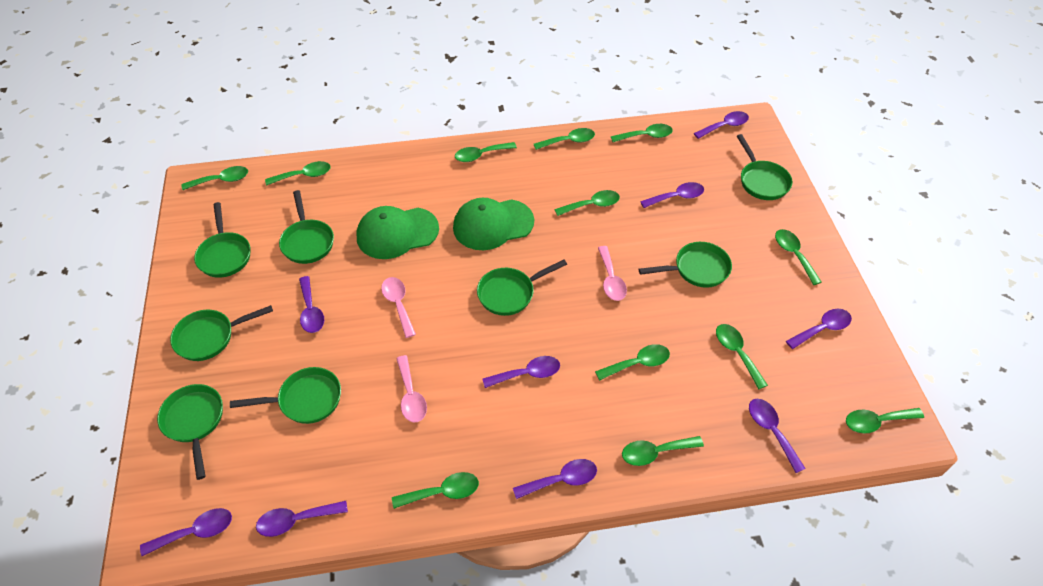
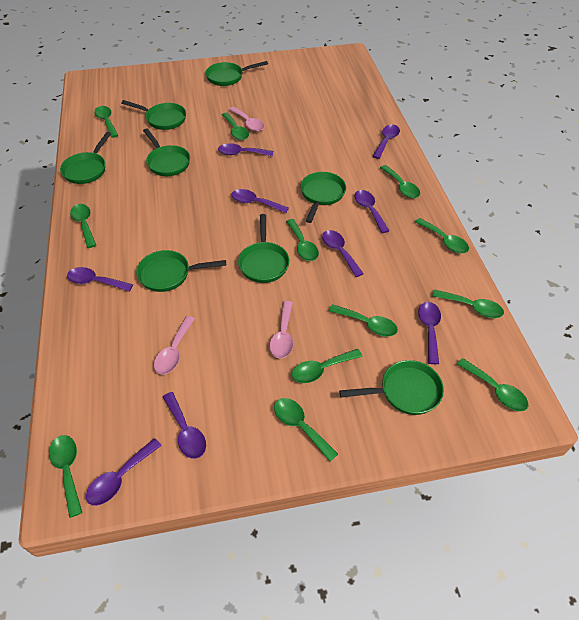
green cap: [356,206,439,259] [453,198,534,250] = 2 -> none = 0

